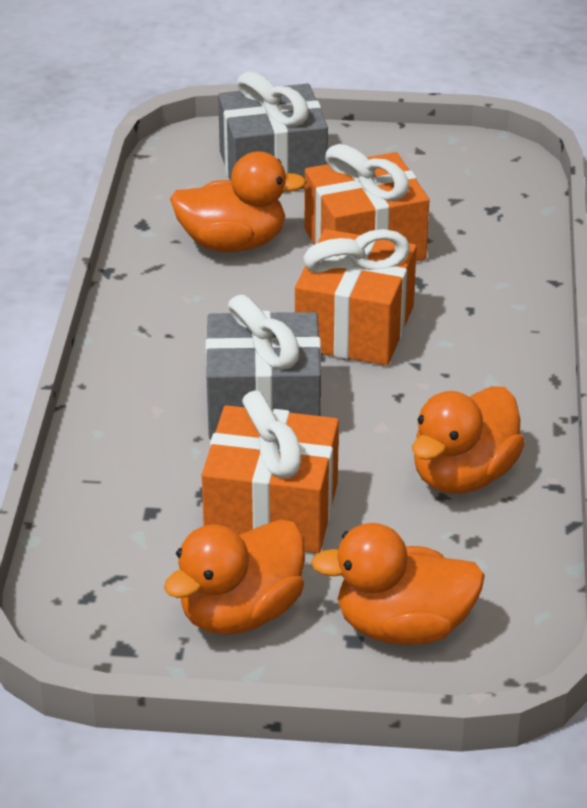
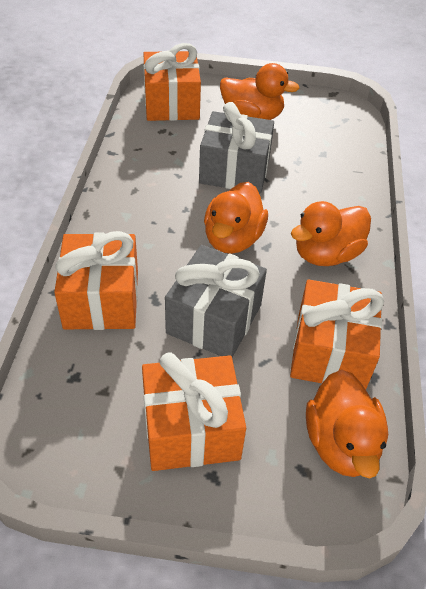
orange gift: [202,391,339,553] [295,229,417,366] [304,144,429,261] = 3 -> [54,231,138,330] [142,352,246,471] [143,43,201,121] [290,279,384,390] = 4

